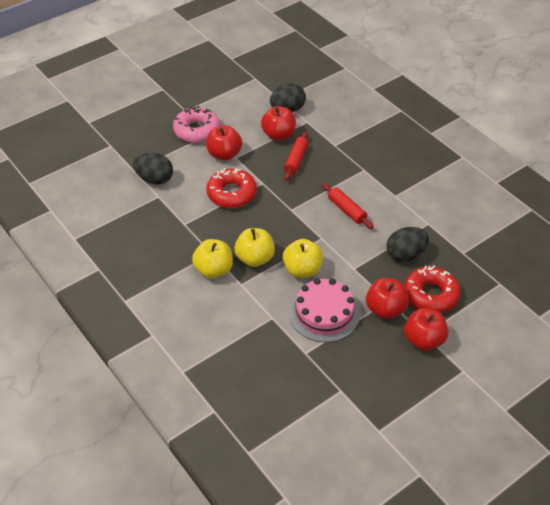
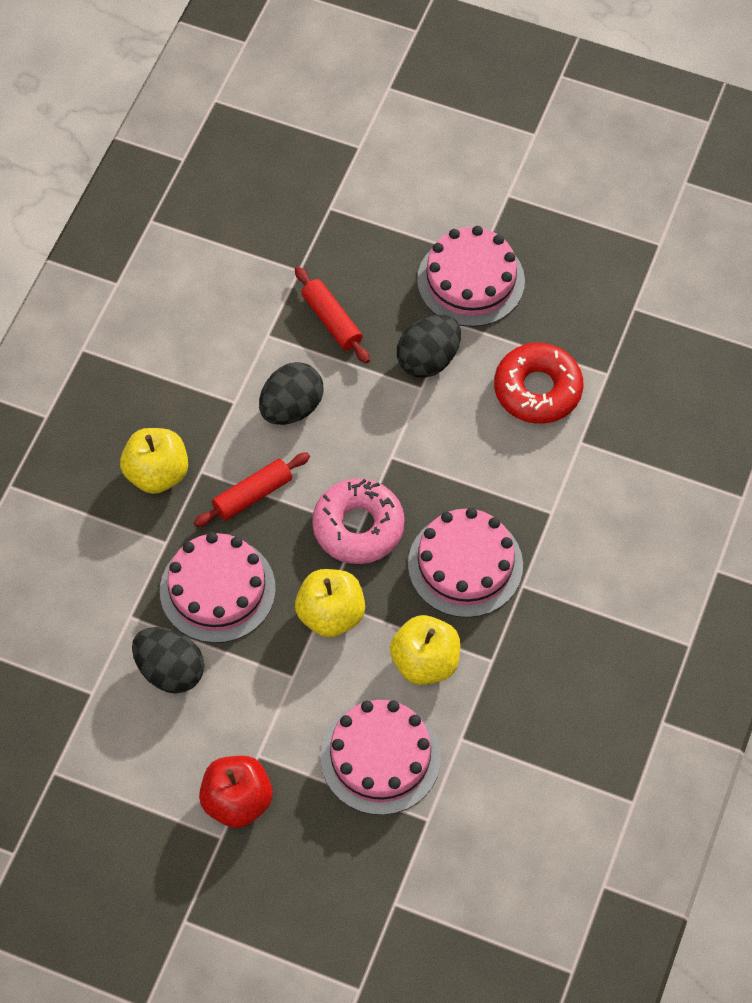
pink cake: [289,278,360,342] = 1 -> [160,532,276,643] [321,700,441,815] [408,508,523,618] [417,226,525,327] = 4
red apple: [206,125,242,160] [261,106,296,141] [366,278,409,319] [404,308,449,351] = 4 -> [199,756,273,828] = 1
red donut: [206,168,257,208] [404,265,460,313] = 2 -> [494,343,583,424] = 1

